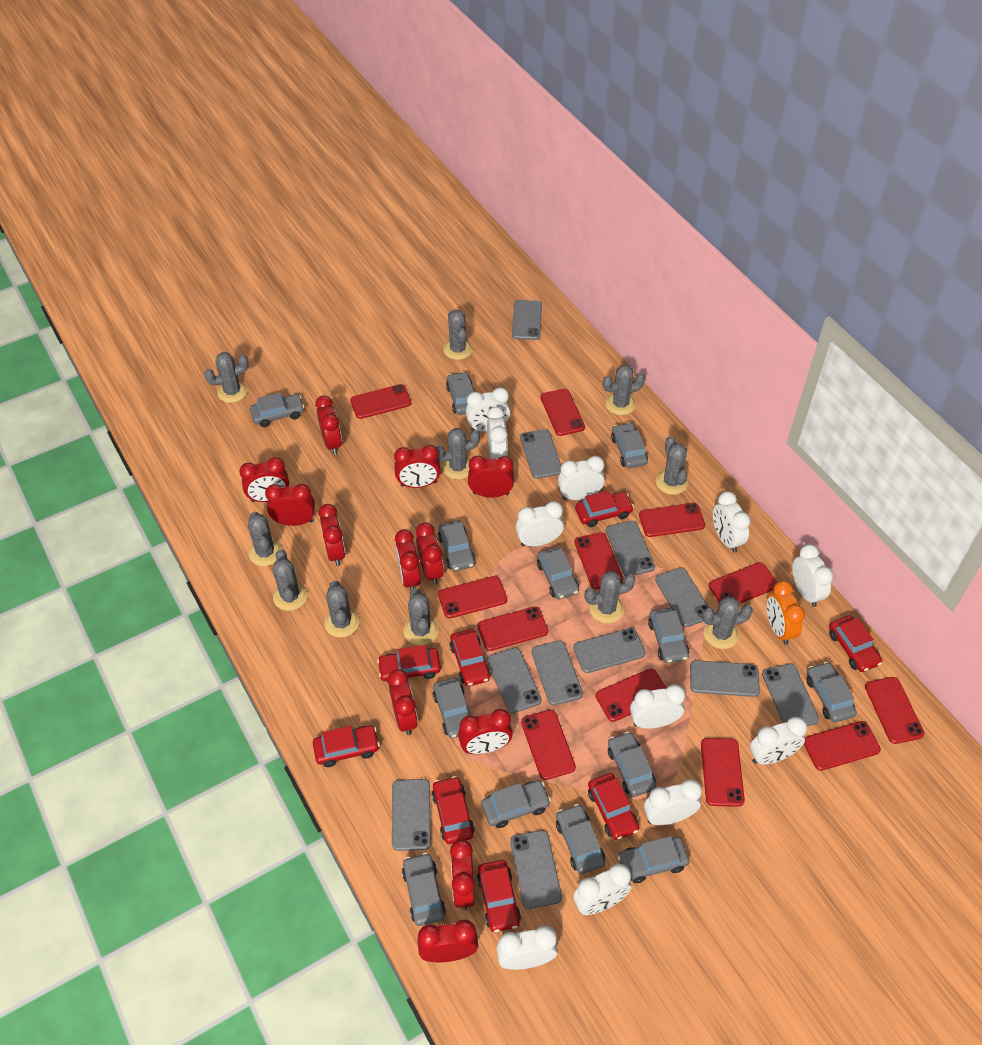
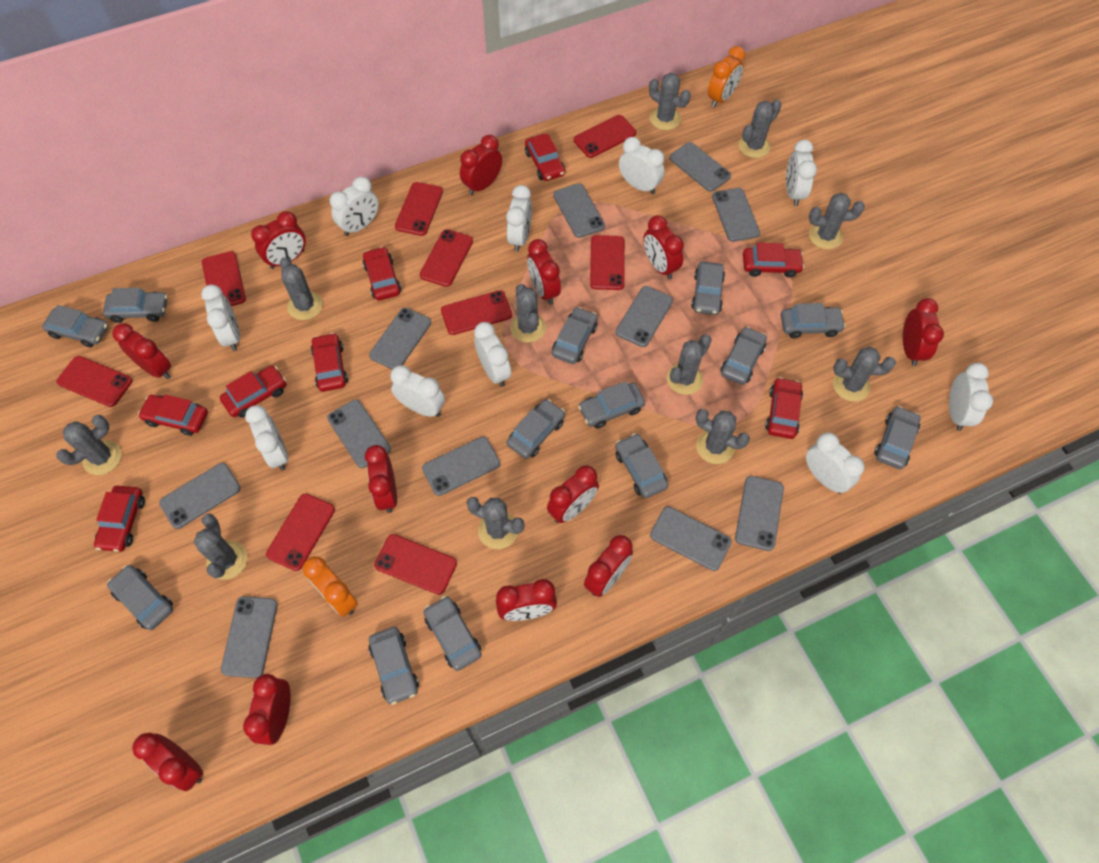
orange clock: [767,581,805,645] = 1 -> [303,556,358,617] [708,46,745,108] = 2
red phone: [350,384,411,419] [438,576,507,618] [477,606,548,651] [521,710,576,780] [541,389,585,436] [575,532,623,589] [596,669,667,722] [639,503,705,537] [701,738,745,807] [709,562,777,603] [804,721,881,771] [865,677,924,744] = 12 -> [56,356,132,407] [202,251,246,306] [266,493,335,571] [374,534,457,595] [395,182,443,236] [420,229,473,287] [441,290,512,335] [574,115,636,158] [590,235,625,290] = 9
white clock: [466,387,510,431] [487,407,508,459] [496,926,558,970] [516,501,564,546] [558,456,605,500] [573,864,631,915] [630,684,685,729] [644,779,702,825] [713,491,751,553] [750,717,807,765] [792,544,834,607] = 11 -> [201,284,240,351] [245,405,288,471] [330,177,379,236] [390,365,445,417] [474,322,511,387] [506,185,532,252] [619,137,665,194] [786,140,817,206] [806,433,865,494] [949,363,993,431] = 10

